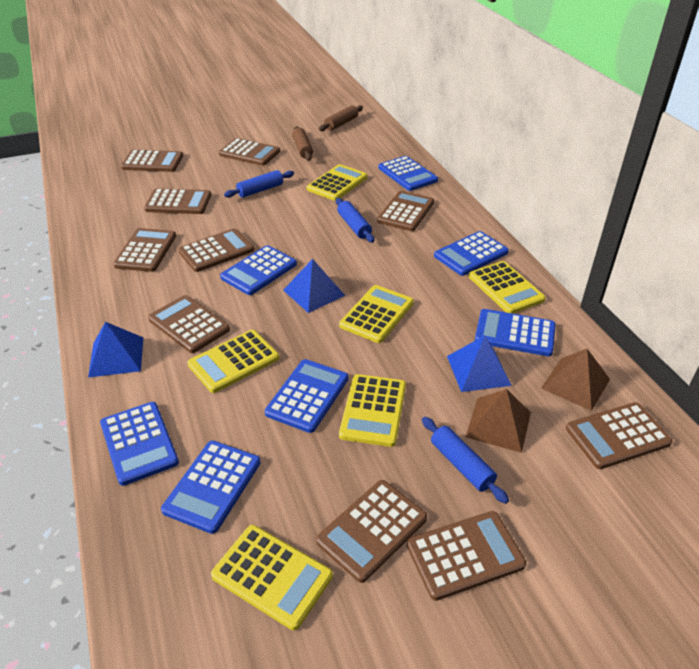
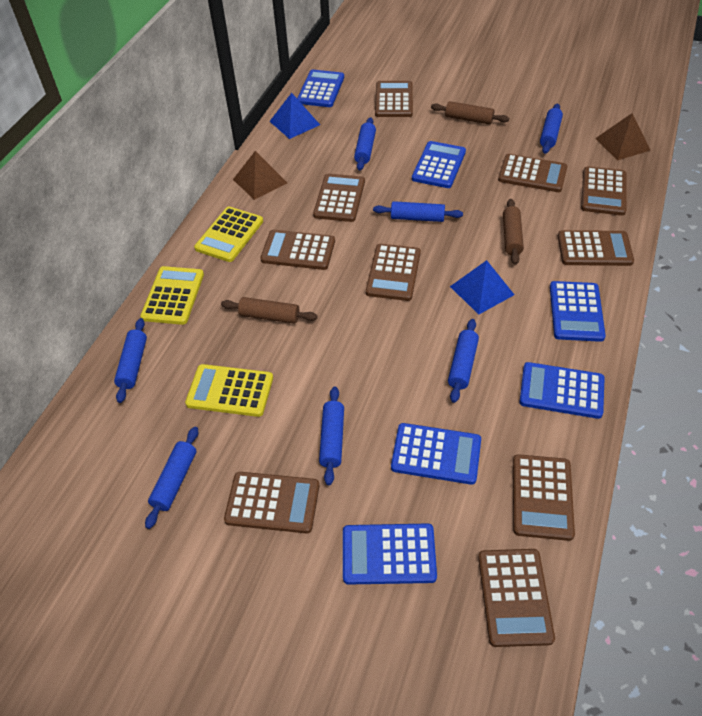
blue calculator: [100,402,179,486] [161,441,260,534] [220,245,297,295] [265,359,348,433] [378,156,438,191] [434,231,509,276] [475,309,556,356] = 7 -> [297,70,344,107] [343,524,437,585] [391,423,481,485] [412,141,466,188] [520,362,605,419] [550,281,606,342] = 6
blue pyramid: [88,322,143,378] [283,259,345,313] [447,336,512,392] = 3 -> [269,93,320,139] [450,260,515,315] = 2
blue rolling pin: [224,170,294,198] [336,198,374,243] [422,417,509,504] = 3 -> [114,318,147,403] [145,427,198,529] [319,387,344,485] [354,117,376,171] [373,201,463,222] [448,319,479,403] [540,104,563,154] = 7
brown rolling pin: [292,126,313,161] [319,105,363,131] = 2 -> [221,297,318,324] [431,101,509,125] [503,199,524,265] = 3
yellow calculator: [187,330,279,393] [211,525,333,630] [307,164,367,201] [339,285,414,343] [339,374,406,447] [469,261,546,314] = 6 -> [140,266,204,325] [185,364,273,417] [194,207,263,262] = 3

